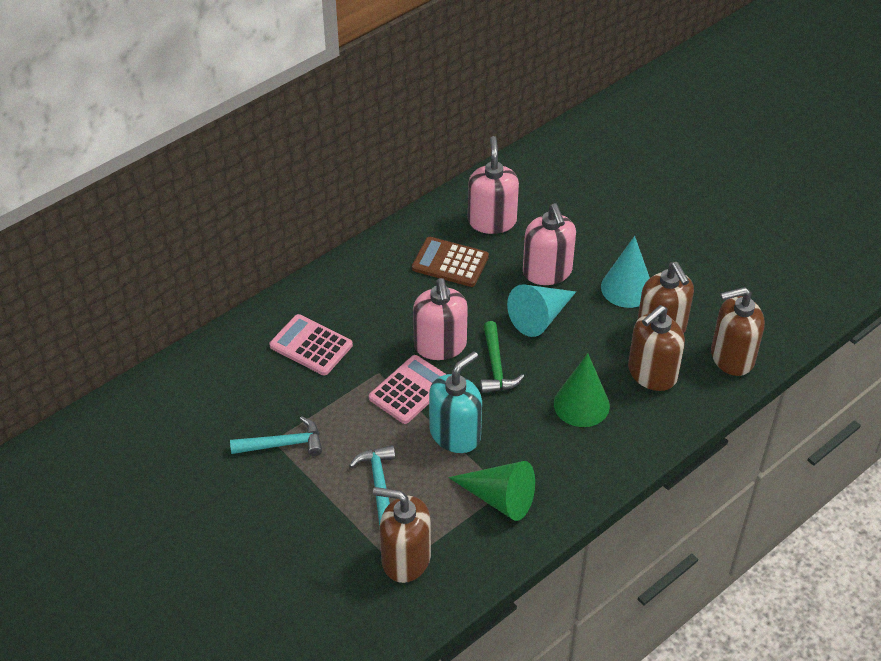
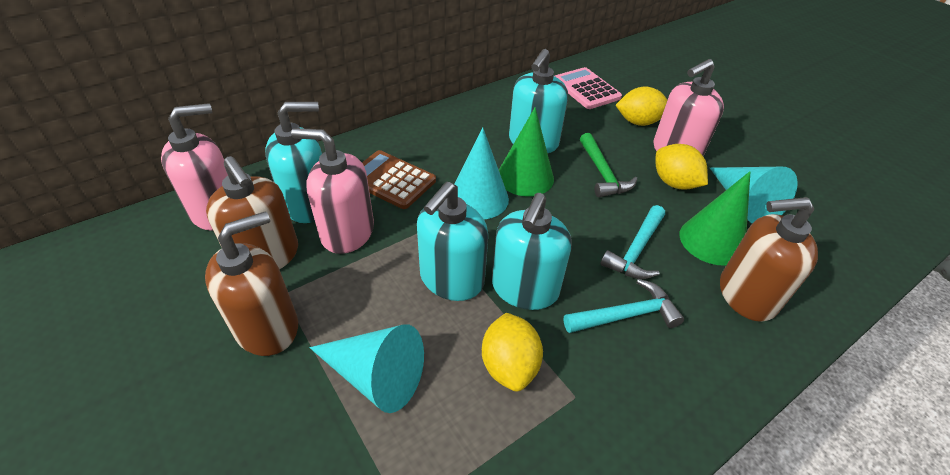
brown soap dispenser: [373,487,431,583] [628,305,685,391] [637,262,694,333] [711,287,765,376] = 4 -> [205,211,298,356] [206,156,298,269] [720,197,818,322] = 3
pink calculator: [270,314,353,376] [369,355,447,424] = 2 -> [555,67,622,109] = 1
turquoise cone: [507,284,576,337] [601,236,650,308] = 2 -> [309,324,424,413] [455,127,509,219] [710,167,798,224] = 3
turquoise soap dispenser: [429,351,482,453] = 1 -> [265,102,322,223] [417,182,488,301] [492,193,572,310] [509,49,568,153] = 4
yellow lemon: none = 0 -> [482,313,543,392] [616,87,667,126] [655,144,708,190] = 3

